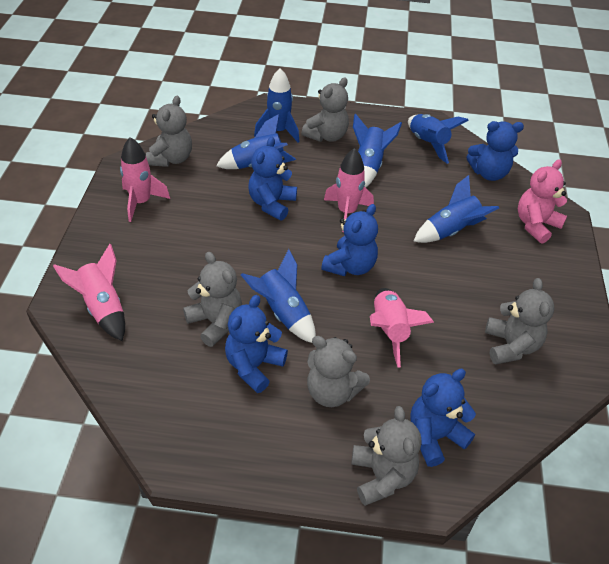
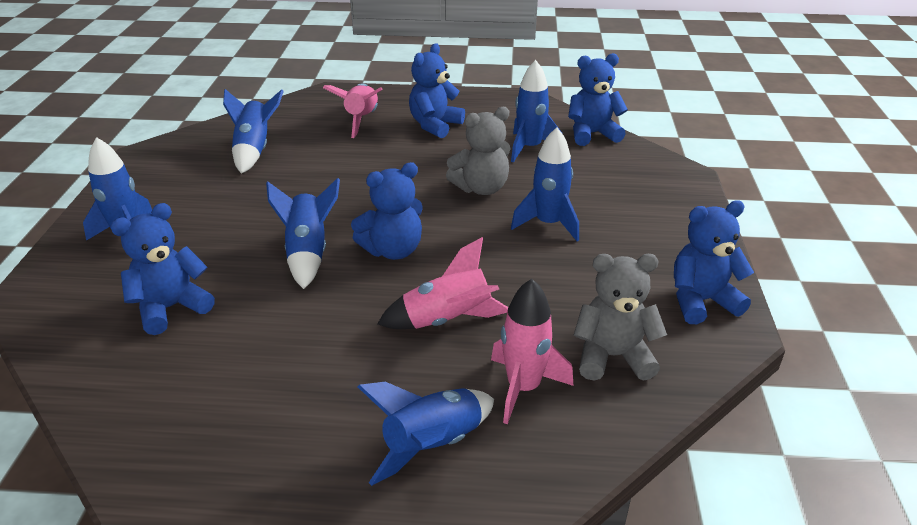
grey teddy bear: [146,96,192,167] [183,252,242,347] [302,78,349,142] [307,336,370,407] [351,406,421,506] [485,278,554,364] = 6 -> [446,107,511,195] [573,254,667,381] = 2
pink rocket: [53,244,125,341] [120,137,170,222] [324,148,374,232] [370,288,434,367] = 4 -> [323,84,383,138] [377,237,508,329] [491,279,573,424] = 3
pink teddy bear: [518,159,567,243] = 1 -> none = 0

